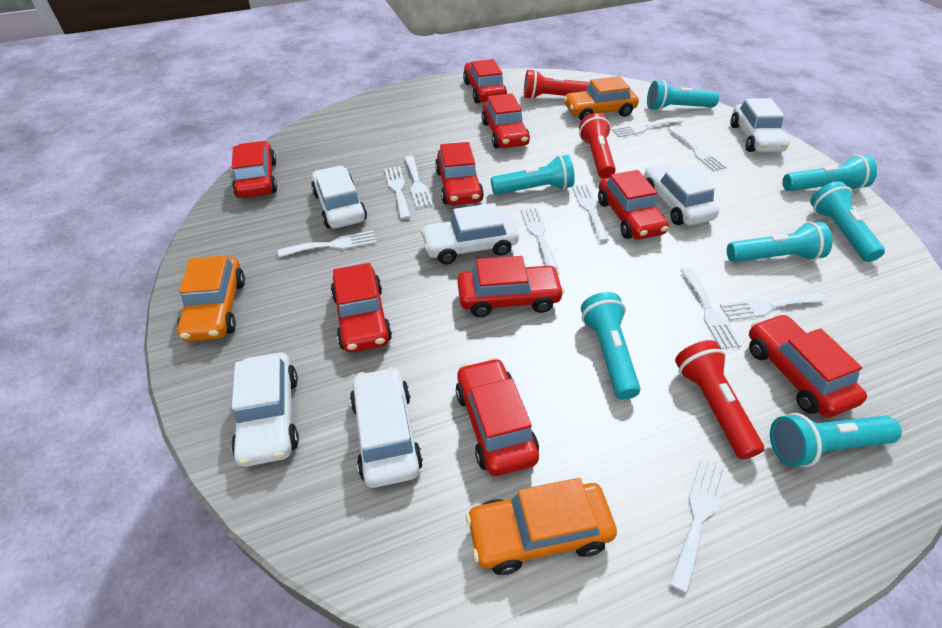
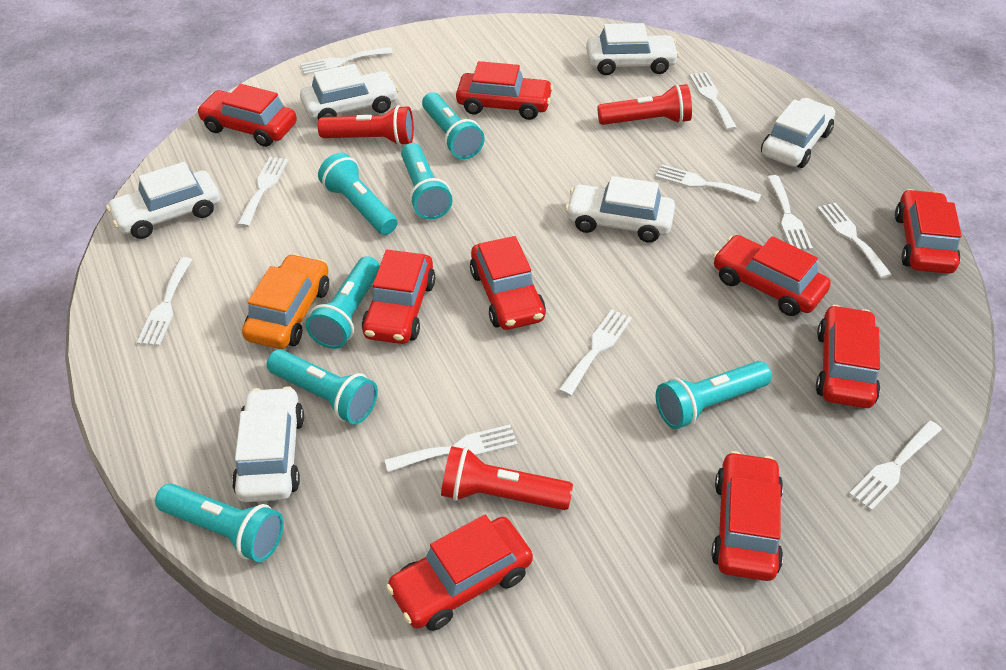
orange car: [177,255,245,342] [466,478,617,575] [564,76,639,121] = 3 -> [242,254,329,349] = 1

